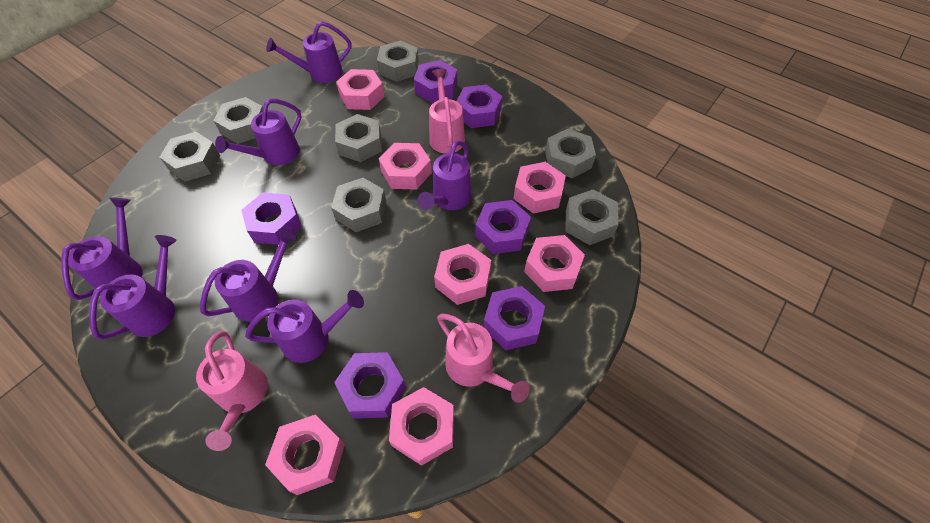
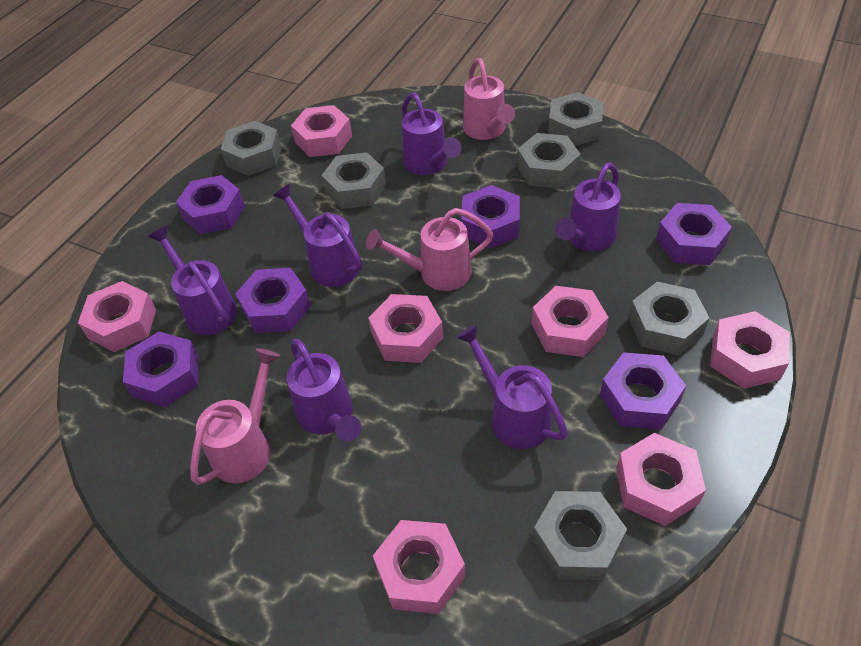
grey nut: [159,132,220,182] [214,97,263,144] [331,178,386,232] [335,114,382,162] [377,41,419,82] [545,129,596,178] [566,190,619,245] = 7 -> [221,121,281,176] [322,152,386,209] [517,133,581,189] [533,491,627,580] [548,92,603,146] [629,282,709,356] = 6
purple watering can: [61,198,142,300] [89,235,177,340] [200,229,297,322] [215,99,302,165] [245,290,364,363] [266,21,351,83] [418,140,472,210] = 7 -> [148,226,237,335] [273,184,362,287] [287,339,361,441] [402,93,462,175] [456,324,568,449] [555,162,621,251] = 6

